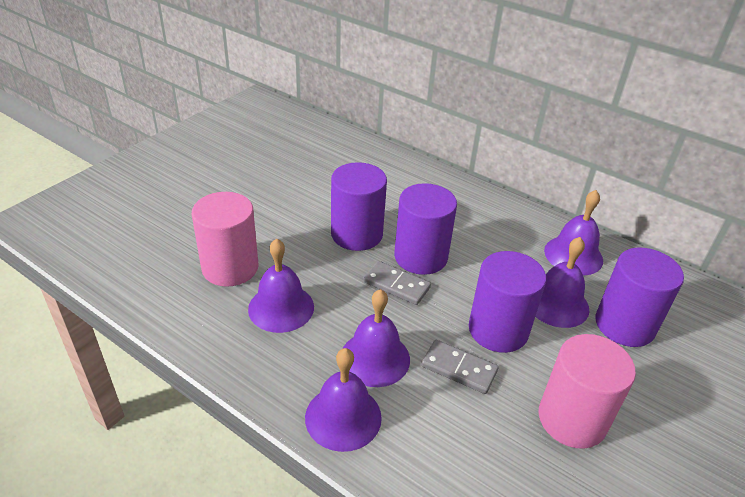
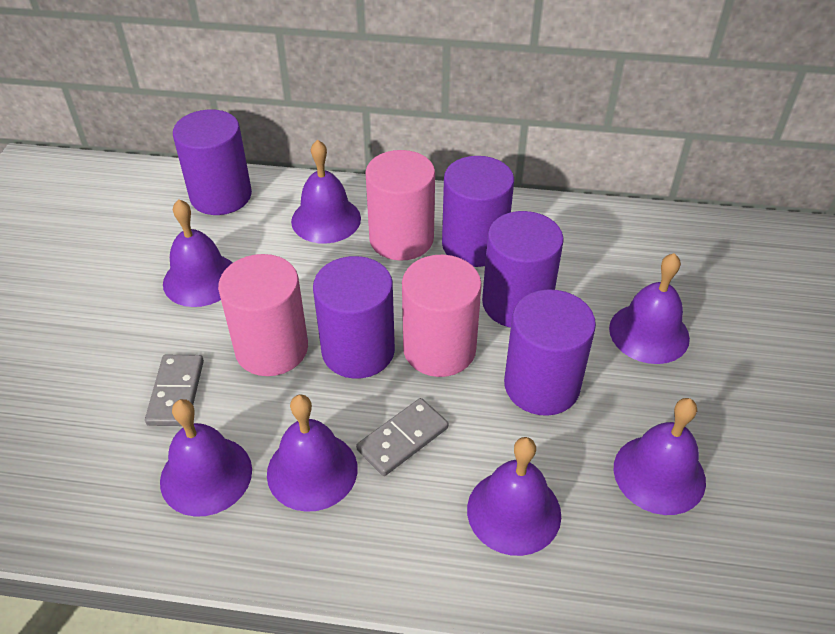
pink cylinder: [192,192,259,287] [539,334,636,449] = 2 -> [218,254,308,376] [365,150,435,261] [402,255,482,377] = 3
purple bell: [248,238,314,333] [305,348,382,452] [343,289,410,387] [535,237,589,328] [544,190,603,275] = 5 -> [160,399,252,517] [163,199,232,307] [267,394,358,512] [291,140,361,244] [467,437,561,556] [609,253,690,364] [614,398,706,515] = 7
purple cylinder: [331,162,387,251] [394,183,457,275] [469,251,546,353] [595,247,684,347] = 4 -> [173,109,252,215] [313,256,395,379] [442,156,514,267] [482,211,564,328] [504,289,596,416] = 5

